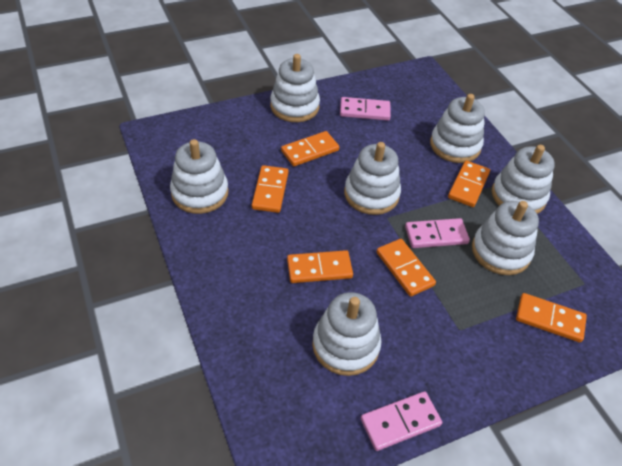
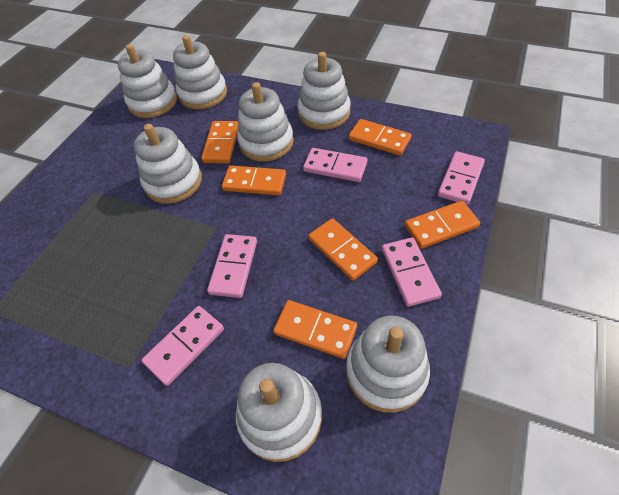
pink domino: [340,97,391,121] [361,391,442,451] [405,218,470,248] = 3 -> [141,306,224,386] [207,234,257,298] [303,148,367,182] [382,237,442,307] [438,151,485,205] = 5

